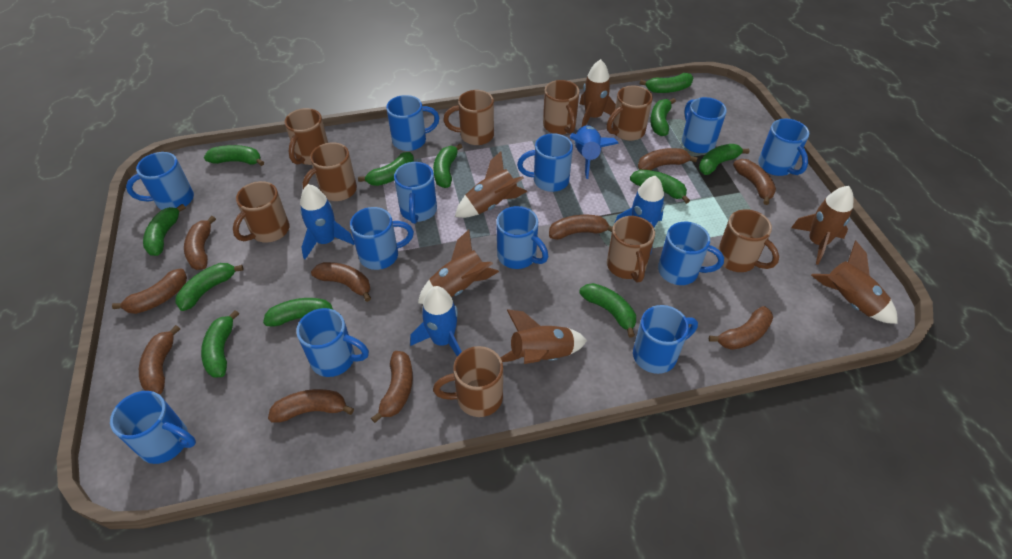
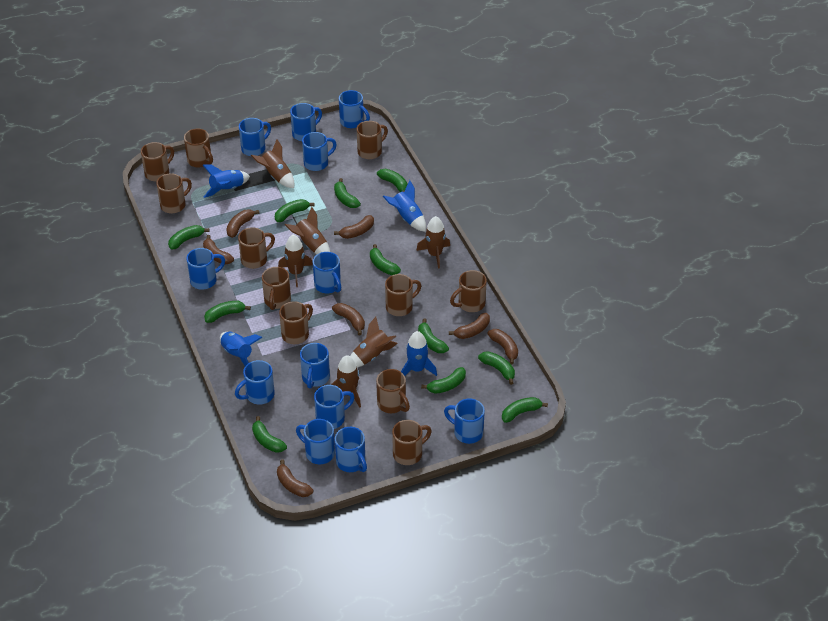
brown banana: [112,268,187,314] [139,325,180,394] [184,216,216,270] [268,389,354,423] [311,262,371,302] [371,351,413,423] [549,215,613,240] [638,148,698,170] [709,306,773,350] [733,159,776,205] = 10 -> [203,235,234,264] [226,210,259,238] [277,459,313,497] [332,303,365,335] [334,215,374,239] [449,313,490,339] [487,329,518,365] = 7
brown mug: [233,181,289,243] [285,108,328,165] [302,142,357,201] [433,346,503,417] [443,90,494,145] [543,80,580,135] [607,85,653,141] [607,216,655,282] [717,209,779,272] = 9 -> [141,142,174,181] [156,173,192,213] [184,129,213,168] [238,227,275,269] [262,267,291,310] [279,301,313,344] [357,121,388,159] [376,369,410,413] [385,274,421,316] [392,420,432,465] [450,270,487,312] = 11
green banana: [143,204,186,256] [175,263,243,311] [201,310,239,378] [204,145,264,166] [263,298,333,327] [358,152,414,186] [433,144,462,188] [579,283,636,337] [630,170,690,204] [640,73,693,93] [650,98,676,136] [699,144,750,175] = 12 -> [168,225,210,250] [204,301,251,323] [252,416,287,453] [275,199,315,222] [334,178,361,208] [370,244,401,275] [377,169,408,192] [418,319,449,353] [421,367,466,394] [478,351,515,385] [502,397,548,423] = 11

